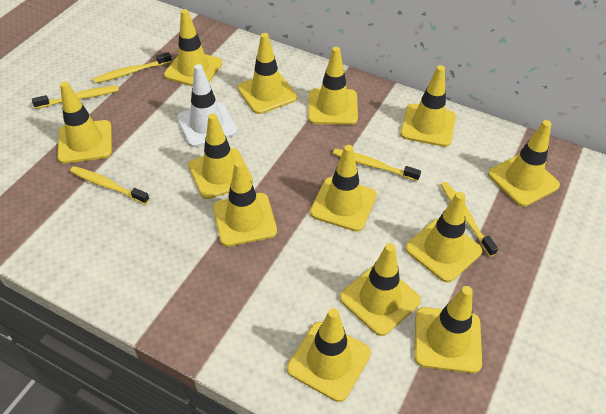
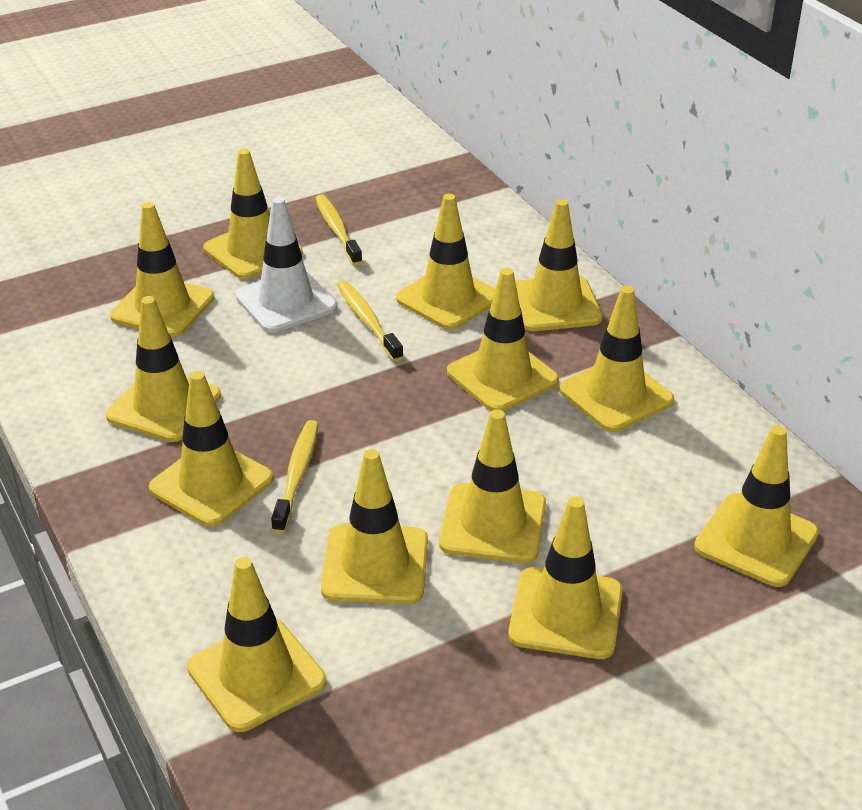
yellow toothbrush: [32,86,119,109] [70,166,150,204] [93,52,172,83] [333,148,421,181] [441,182,498,257] = 5 -> [271,420,318,533] [315,194,363,265] [337,281,404,362] = 3

